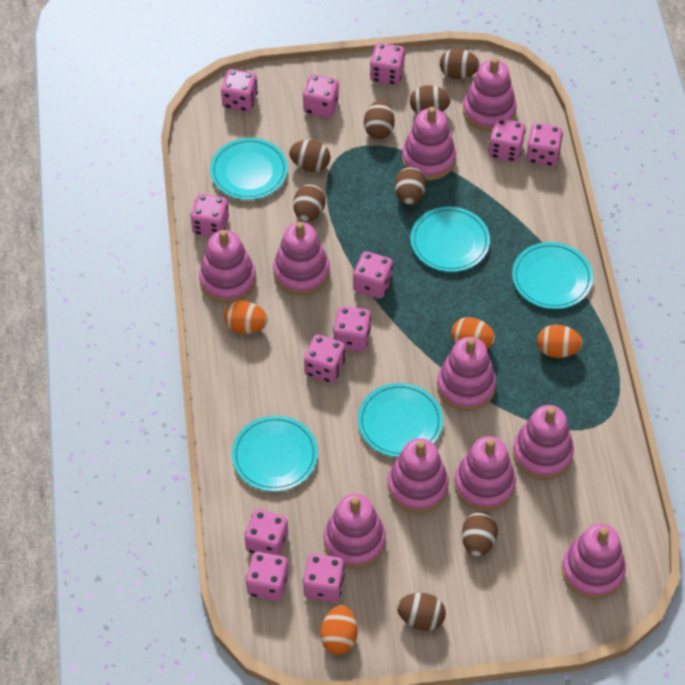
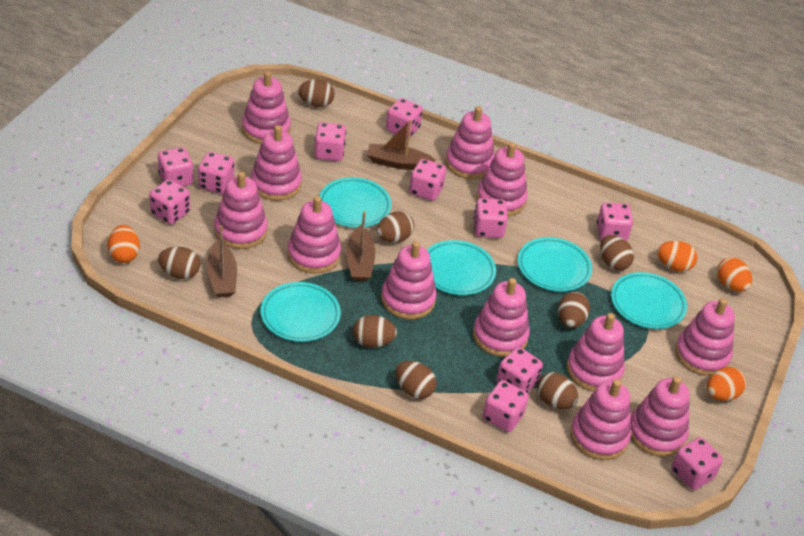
brown boat: none = 0 -> [207,225,237,297] [346,211,375,281] [367,119,435,170] = 3
pink dice: [190,194,229,237] [221,69,258,112] [244,509,288,556] [246,552,289,601] [303,74,339,118] [303,553,345,602] [304,335,345,383] [333,306,371,351] [353,251,393,299] [370,43,405,85] [488,118,526,162] [526,123,563,166] = 12 -> [149,179,190,225] [158,147,194,186] [198,152,234,194] [314,122,346,161] [386,98,423,139] [409,159,446,201] [474,198,508,238] [483,380,529,432] [497,347,543,393] [597,203,633,241] [672,437,723,490] = 11
pink stacking toy: [199,230,256,303] [273,222,330,296] [324,494,386,569] [388,438,449,513] [402,107,456,180] [437,337,496,411] [455,436,516,511] [463,58,517,131] [513,405,574,480] [562,524,626,599] = 10 -> [214,172,268,249] [242,71,291,144] [251,125,302,201] [287,196,341,274] [381,241,437,320] [445,106,495,179] [473,278,530,357] [477,142,528,216] [567,313,625,391] [570,379,631,460] [630,376,690,457] [675,298,735,376] = 12

